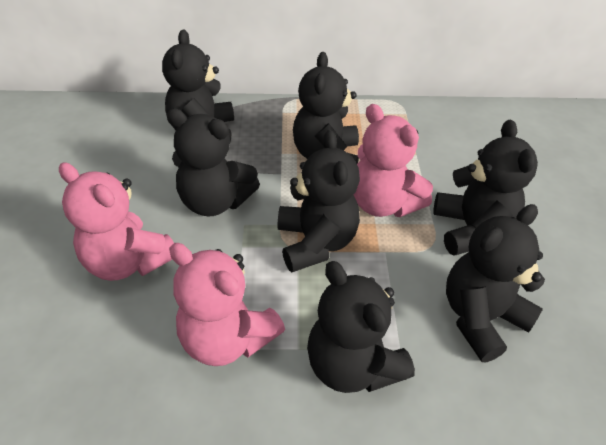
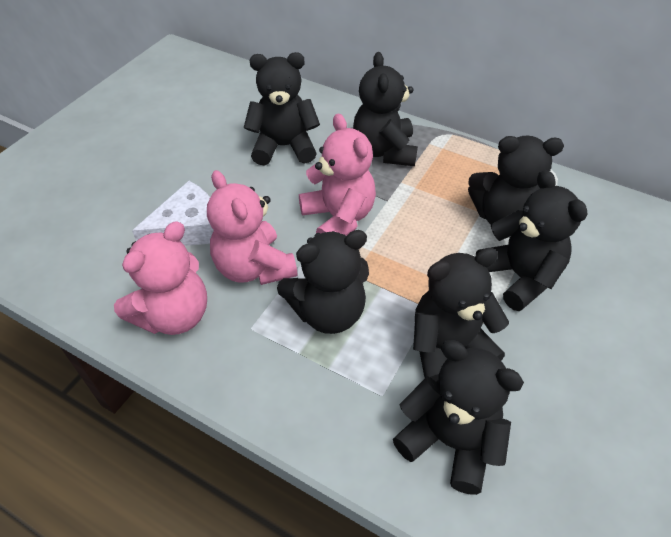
white cheese: none = 0 -> [132,181,214,246] = 1

